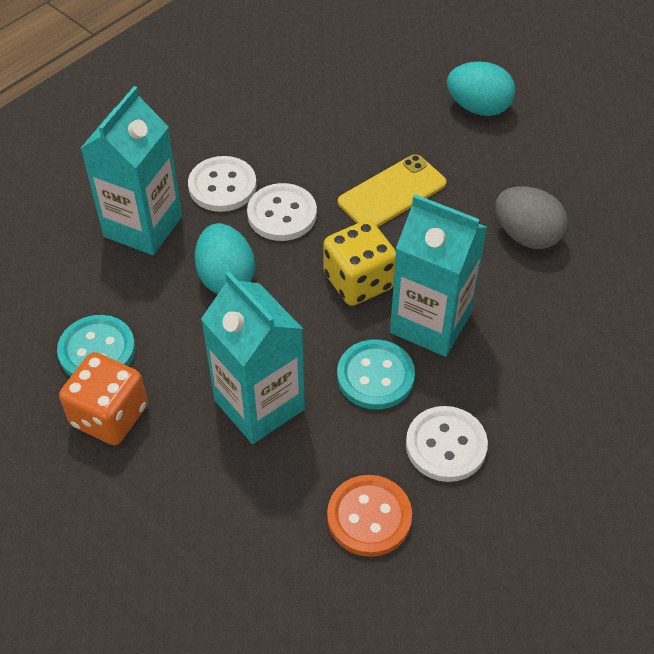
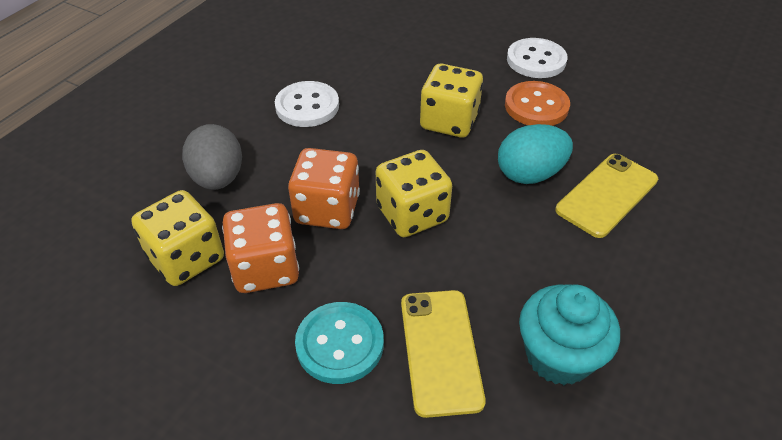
orange dice: [59,352,148,445] = 1 -> [222,203,299,293] [288,148,360,229] = 2
turquoise button: [57,315,136,376] [337,339,415,410] = 2 -> [295,302,384,384] = 1
turquoise carton: [80,86,182,255] [201,272,305,444] [390,194,487,357] = 3 -> none = 0
turquoise cupcake: none = 0 -> [519,285,620,385] = 1
turquoise egg: [195,223,255,294] [447,61,516,116] = 2 -> [498,124,573,184] = 1
white button: [188,156,257,212] [247,183,317,241] [406,406,488,482] = 3 -> [275,81,339,127] [507,38,567,78] = 2
yellow dice: [324,220,396,306] = 1 -> [131,190,224,286] [376,150,452,237] [420,64,483,137] = 3
yellow phone: [338,155,447,227] = 1 -> [401,290,486,418] [555,154,658,238] = 2

